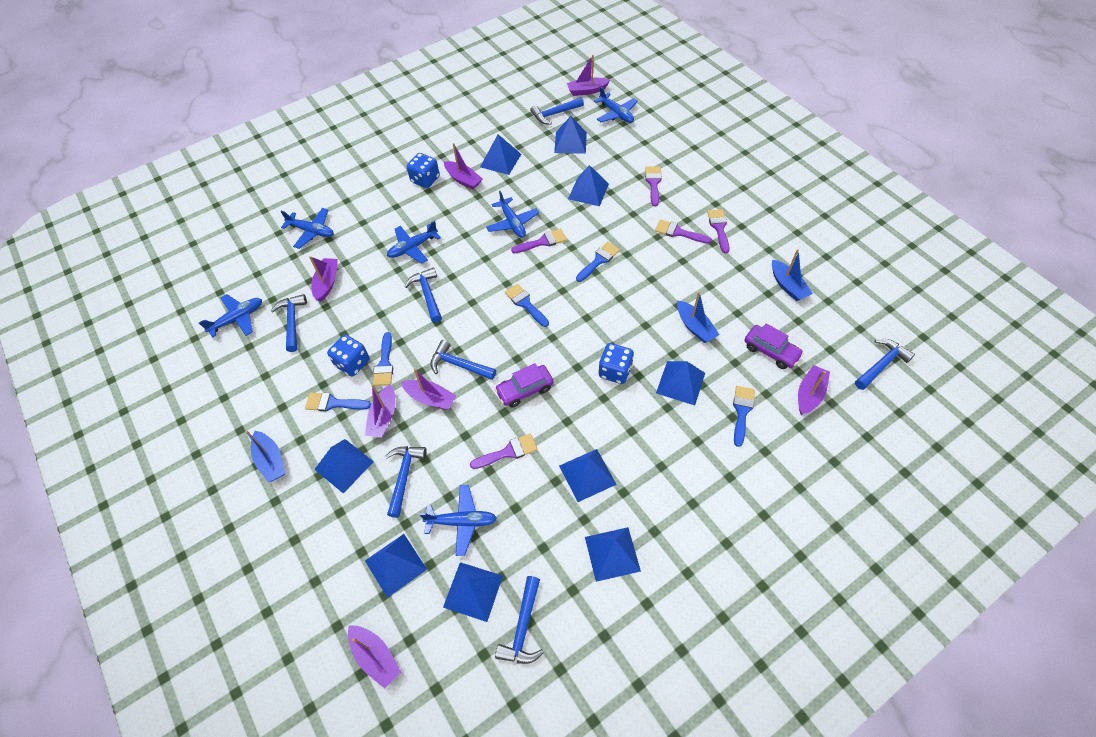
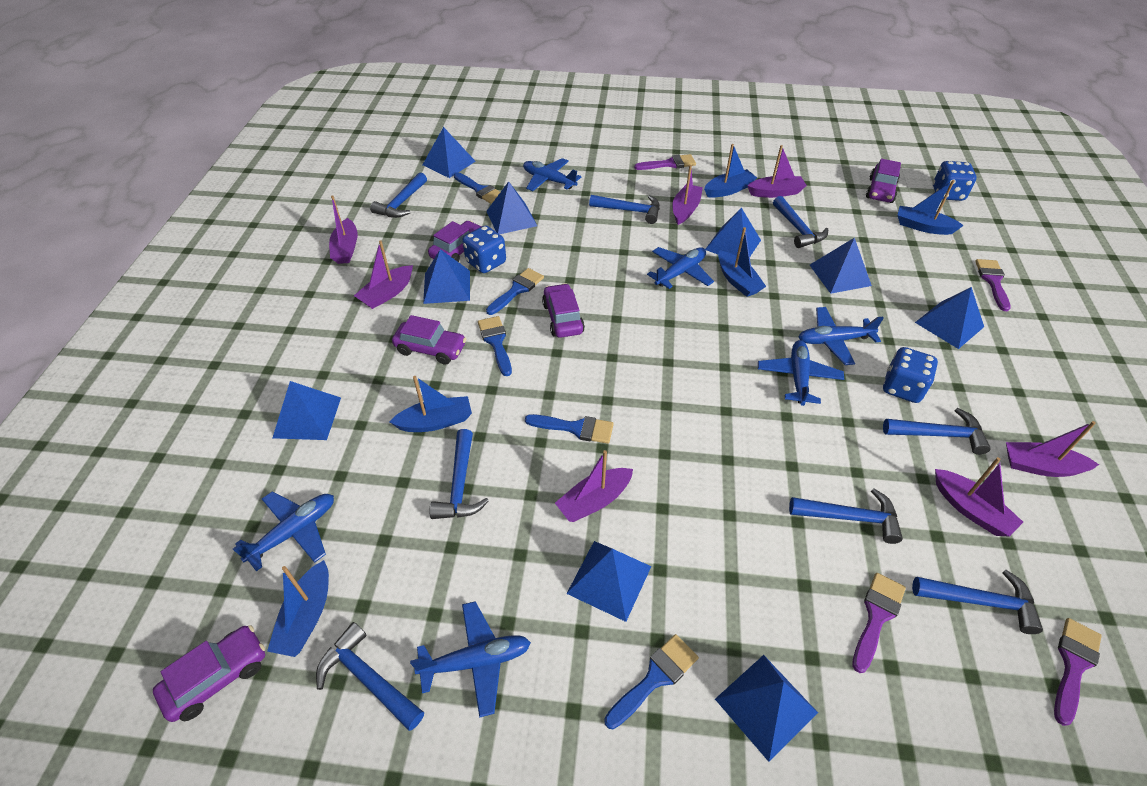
blue boat: [245,431,285,483] [677,292,720,343] [772,249,813,301] = 3 -> [267,560,329,657] [390,376,472,432] [704,144,757,198] [718,227,766,297] [898,180,964,235] = 5
blue hammer: [271,294,307,352] [385,446,427,518] [404,267,442,323] [430,340,496,380] [495,576,544,664] [530,97,584,124] [855,339,915,390] = 7 -> [316,622,424,731] [370,173,427,218] [429,429,489,519] [589,195,660,224] [773,196,828,248] [789,489,903,544] [883,408,991,455] [912,570,1043,634] = 8
purple brush: [470,434,537,469] [511,229,567,253] [645,167,662,206] [655,219,712,244] [707,209,729,253] = 5 -> [634,154,696,170] [852,573,906,673] [975,259,1011,311] [1054,618,1102,726] = 4
purple car: [494,363,553,408] [745,323,804,369] = 2 -> [153,625,265,722] [392,315,466,365] [428,221,482,262] [542,283,585,338] [866,159,901,203] = 5

